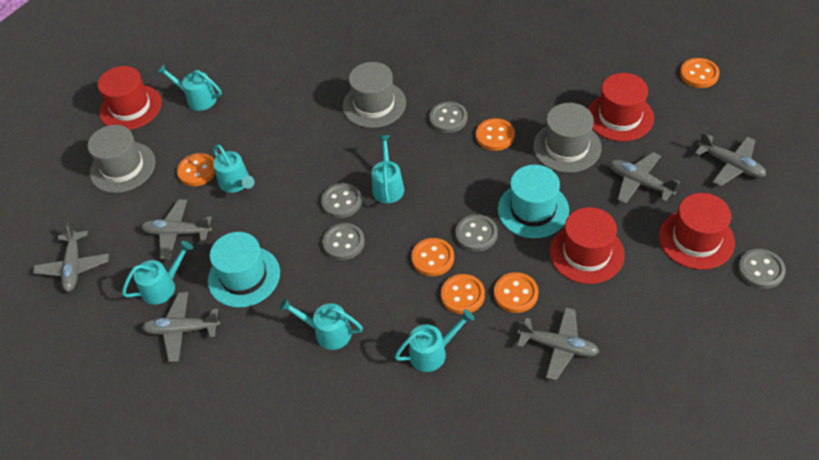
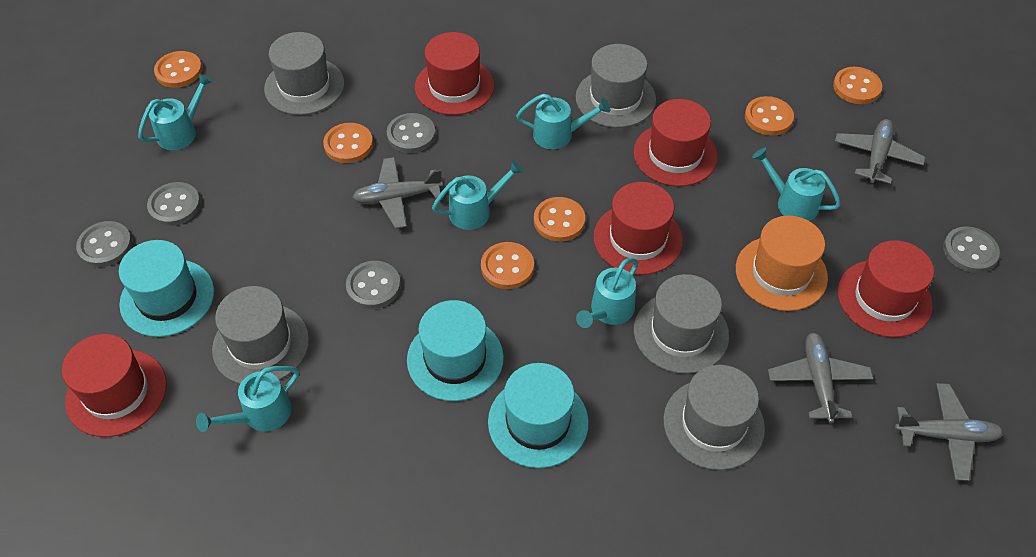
grey hat: [88,125,156,193] [343,62,406,128] [533,103,601,173] = 3 -> [212,286,309,384] [264,32,344,115] [576,44,656,128] [634,274,729,374] [663,365,765,470] = 5
grey plane: [33,222,109,292] [141,199,212,259] [142,292,220,362] [517,307,599,380] [609,152,680,204] [695,132,766,186] = 6 -> [352,157,443,229] [768,333,874,424] [835,119,926,184] [895,383,1004,481] = 4
orange hat: none = 0 -> [736,216,828,311] = 1
red hat: [98,66,162,130] [550,207,625,284] [588,73,654,141] [659,193,735,270] = 4 -> [62,334,167,437] [415,32,494,115] [593,182,683,275] [633,99,718,187] [838,240,934,337] = 5
turquoise hat: [208,232,280,308] [498,165,569,238] = 2 -> [119,240,214,337] [407,300,504,401] [488,363,589,468] = 3

